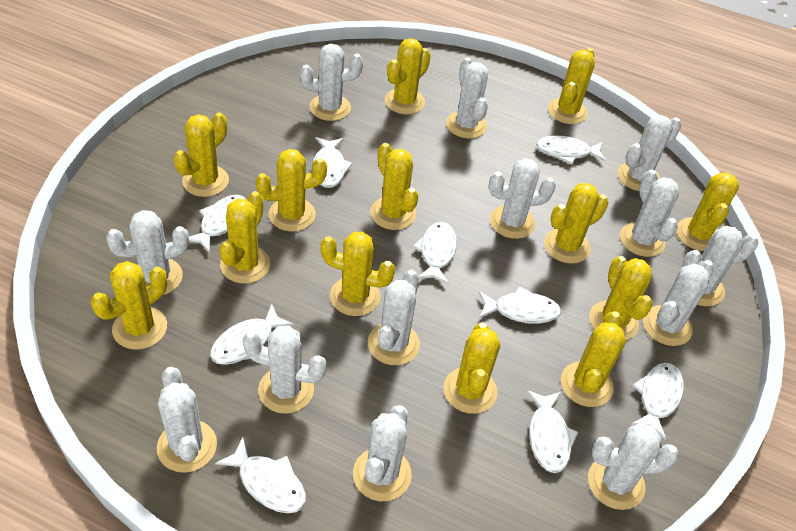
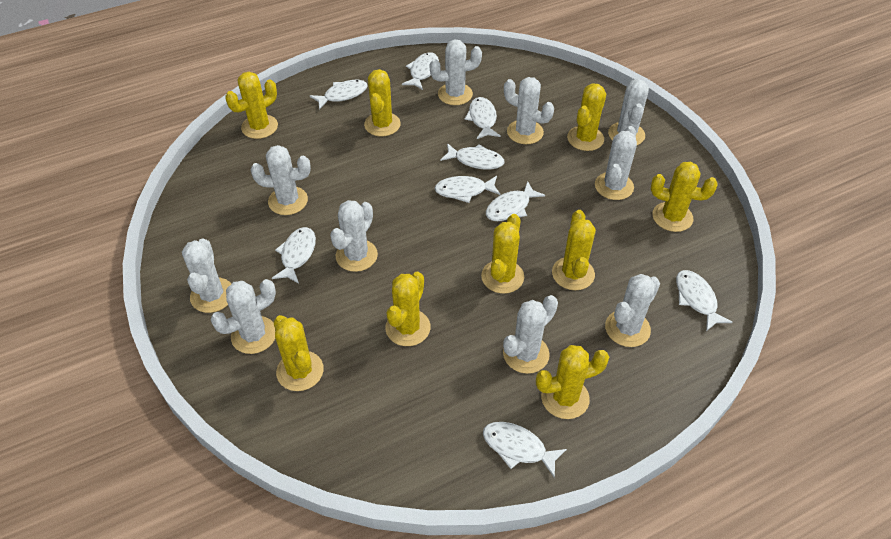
white cactus: [106,210,189,295] [157,367,217,473] [243,326,327,414] [300,44,363,121] [353,405,412,501] [368,270,420,365] [446,58,488,139] [489,158,556,239] [588,423,679,510] [618,115,682,191] [620,170,679,257] [643,260,714,346] [682,226,758,306] = 13 -> [182,238,231,313] [211,279,276,354] [251,145,311,215] [330,200,378,272] [429,40,482,105] [503,295,558,374] [504,77,554,144] [595,126,637,200] [605,274,660,347] [608,79,649,145] = 10
yellow cactus: [91,261,167,350] [174,112,229,197] [220,191,270,284] [256,149,327,232] [320,232,395,316] [370,143,418,230] [385,38,431,114] [443,322,500,414] [544,183,608,264] [548,48,595,124] [561,311,626,407] [589,256,652,340] [676,173,739,251] = 13 -> [225,72,278,139] [274,315,324,391] [364,69,401,136] [385,271,431,346] [481,214,524,294] [536,345,609,419] [552,210,596,290] [567,83,606,151] [651,162,718,232] = 9

